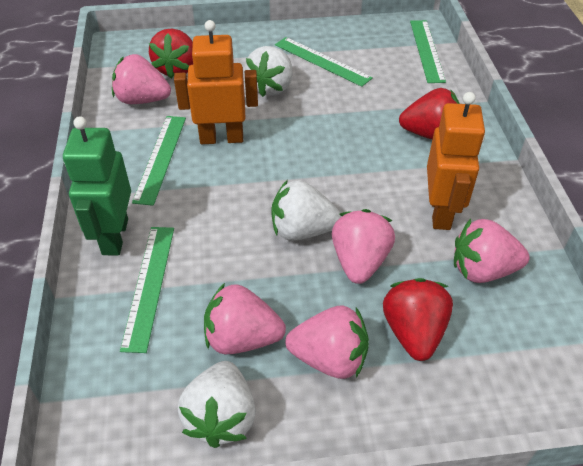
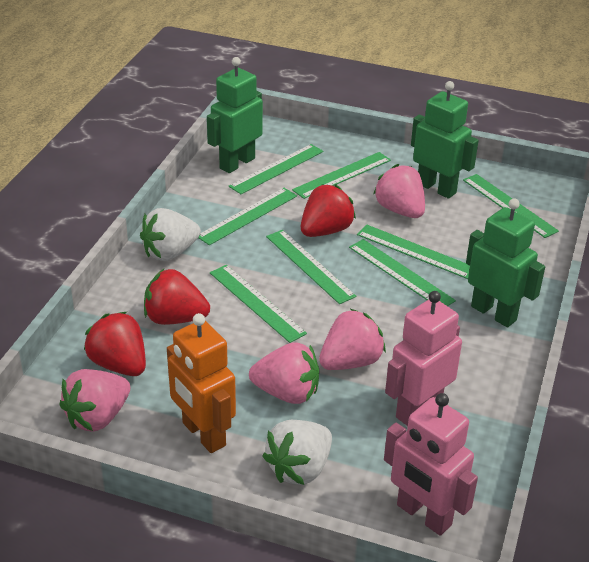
green robot: [63,116,131,255] = 1 -> [207,57,263,173] [411,81,479,199] [466,199,545,327] = 3
green ruler: [120,227,174,353] [132,116,186,206] [275,37,373,87] [410,20,446,83] = 4 -> [198,188,297,245] [210,265,307,343] [229,144,323,194] [266,230,356,304] [292,152,391,199] [349,239,456,306] [357,225,470,279] [463,174,559,238] = 8
orange robot: [174,20,258,144] [427,92,485,230] = 2 -> [167,313,236,453] = 1
pink robot: none = 0 -> [384,393,478,536] [385,291,462,426] = 2
pink strawberry: [112,54,171,104] [204,283,286,354] [285,306,369,379] [332,209,395,284] [454,219,530,283] = 5 -> [59,369,130,431] [249,342,319,404] [319,309,386,370] [373,164,425,218] = 4
white strawberry: [178,361,256,448] [245,46,292,97] [271,180,342,241] = 3 -> [140,208,201,261] [263,420,332,485] = 2

